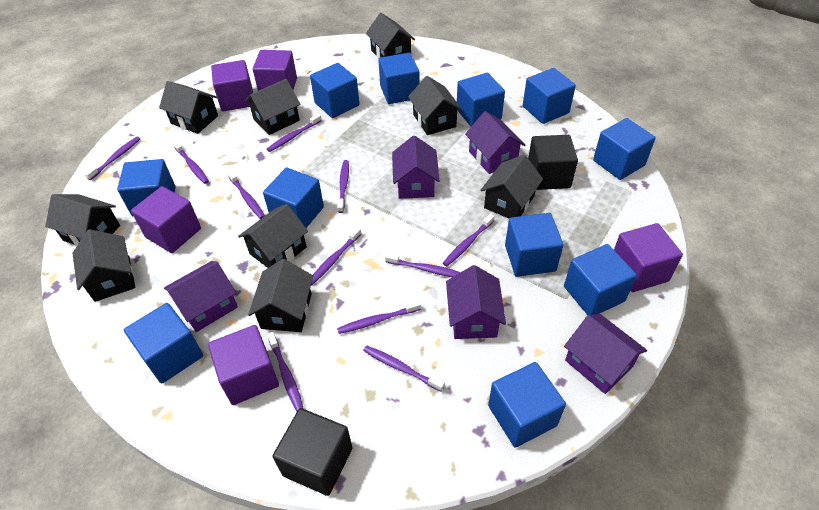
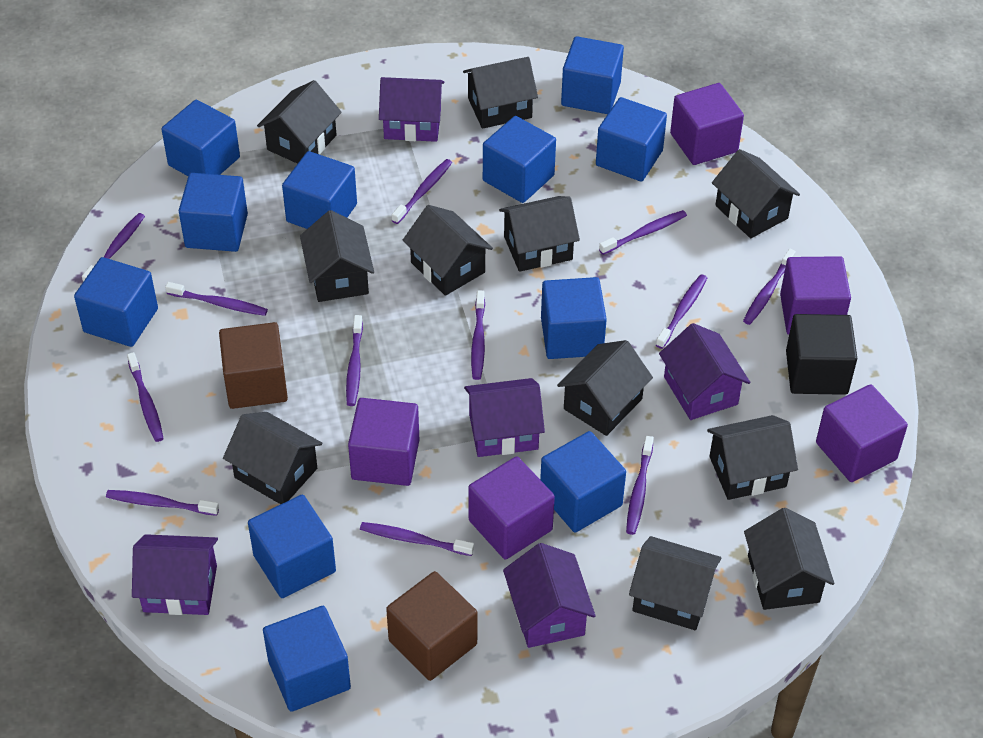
black cube: [272,408,352,496] [528,135,578,190] = 2 -> [786,314,857,395] = 1
black house: [45,194,120,246] [72,229,136,302] [159,81,218,134] [238,204,308,268] [245,79,300,135] [248,259,313,332] [366,13,415,59] [408,76,462,135] [480,155,543,218] = 9 -> [223,412,322,504] [257,80,342,164] [300,210,374,302] [403,205,493,296] [463,57,538,129] [499,196,580,272] [557,340,653,436] [629,536,721,630] [707,415,798,500] [712,149,800,238] [744,508,834,610] = 11
brown cube: none = 0 -> [219,322,288,409] [386,571,477,681] = 2
purple toothbrush: [84,136,140,180] [173,141,209,184] [227,170,265,219] [267,114,322,152] [267,332,304,412] [311,227,361,285] [337,160,349,213] [337,301,421,334] [363,345,445,392] [385,253,461,277] [443,213,495,266] = 11 -> [82,213,145,282] [106,490,219,516] [127,352,164,442] [165,282,268,316] [346,315,363,406] [360,522,474,556] [392,159,452,224] [471,291,485,380] [599,210,687,255] [626,436,654,535] [656,274,707,349] [743,249,796,325] = 12

